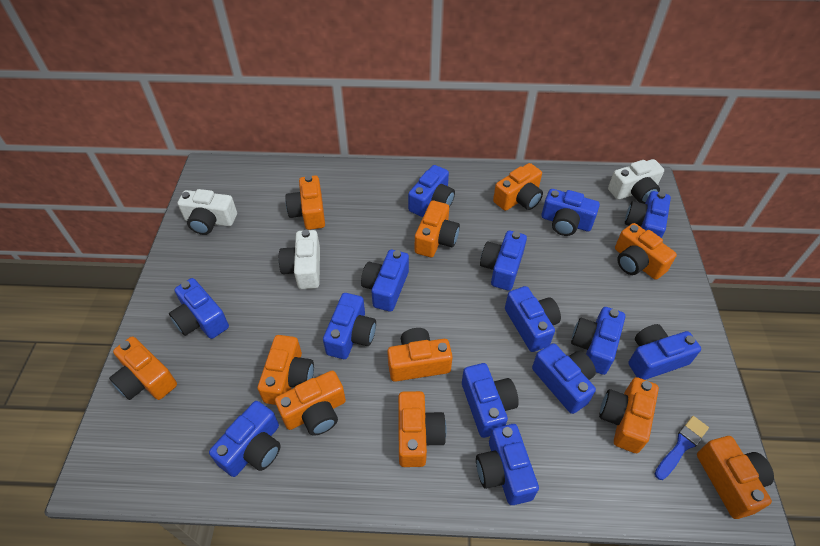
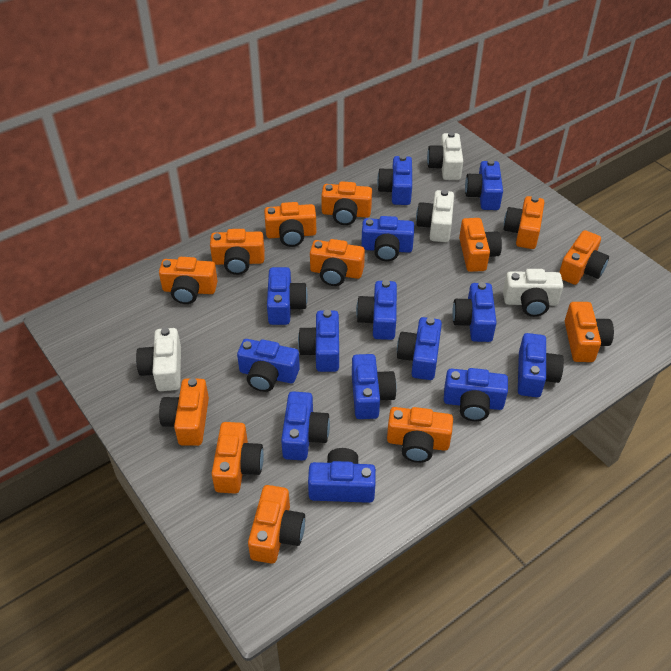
blue brush: [655,416,709,480] = 1 -> none = 0
orange camera: [109,337,177,400] [258,335,314,405] [275,371,346,436] [285,175,325,230] [387,328,453,382] [398,391,447,467] [415,201,460,257] [493,163,543,211] [599,377,659,453] [615,223,677,280] [697,436,774,519] = 11 -> [159,257,218,304] [159,378,209,446] [210,229,265,275] [211,422,264,493] [248,485,305,564] [264,202,316,247] [310,239,365,286] [321,181,372,225] [387,407,453,463] [459,218,502,272] [504,196,545,249] [559,230,609,285] [565,302,614,362] = 13
white camera: [178,189,237,235] [279,230,320,289] [608,159,664,204] = 3 -> [136,328,181,391] [416,189,454,242] [427,132,463,180] [503,269,563,317] = 4

